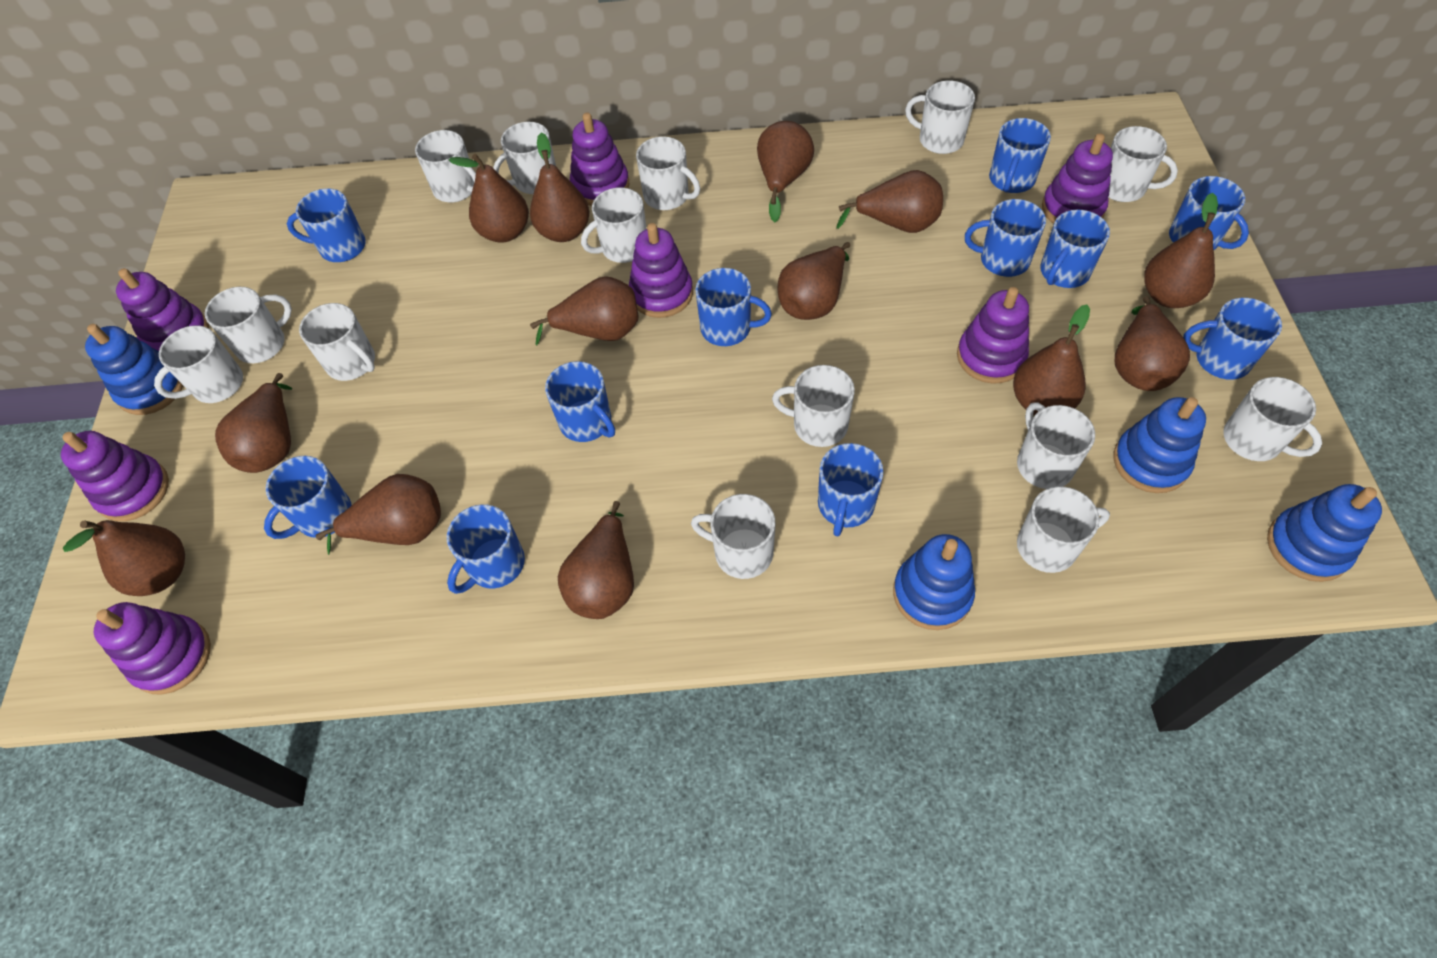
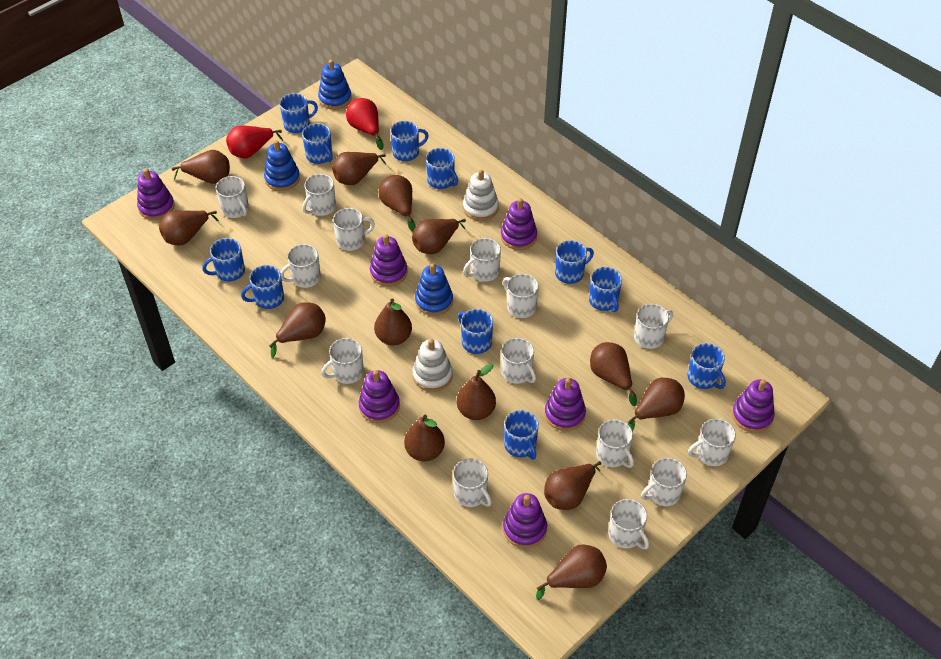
blue stacking toy: [85,324,183,415] [893,534,975,630] [1114,397,1206,493] [1267,484,1382,582] = 4 -> [264,140,300,191] [318,60,352,109] [415,263,453,316] = 3
red pear: none = 0 -> [226,125,283,158] [346,98,384,150] = 2
white stacking toy: none = 0 -> [413,339,453,392] [463,170,499,221] = 2

